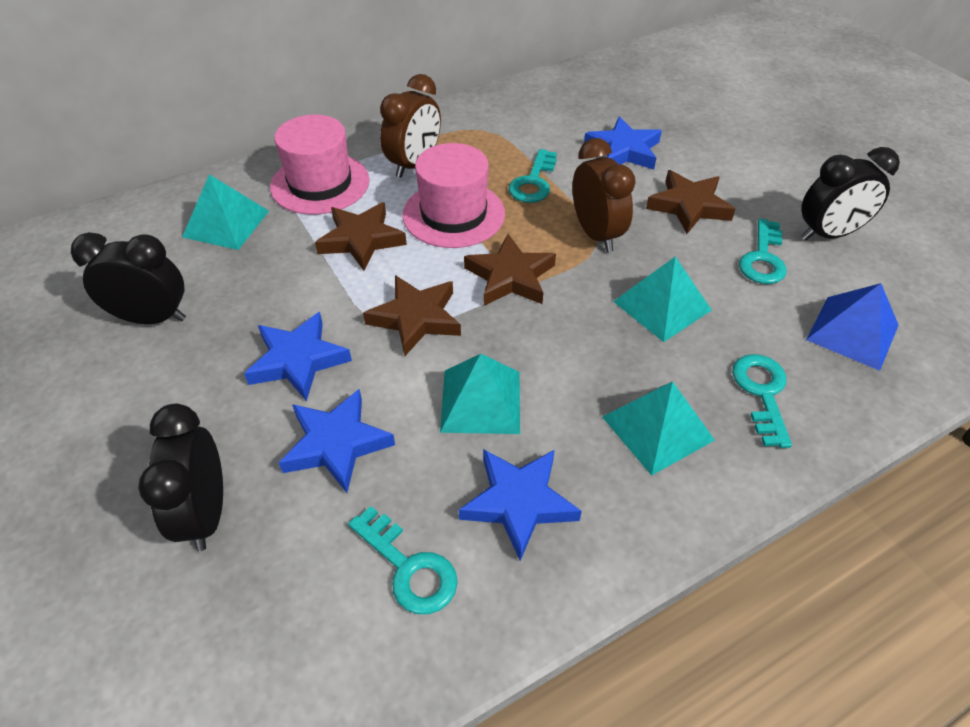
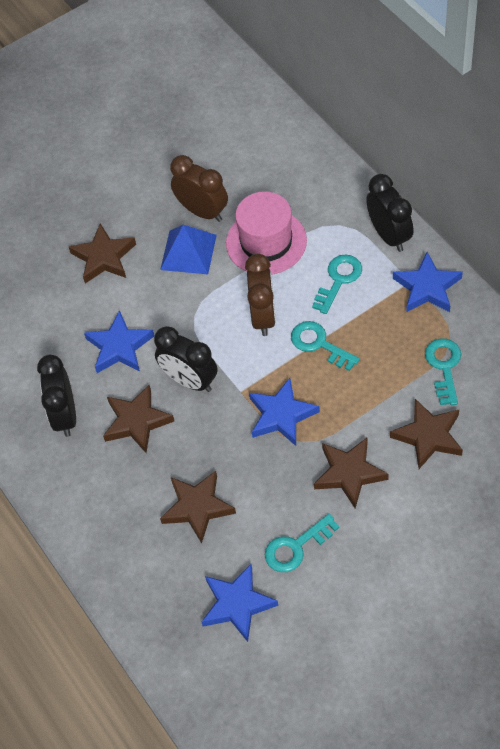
brown star: [315,202,407,271] [363,275,461,356] [464,234,556,306] [646,170,735,234] = 4 -> [69,224,136,283] [103,385,174,453] [160,471,236,543] [314,437,389,508] [390,399,463,469] = 5
pink hat: [270,115,370,215] [402,143,505,248] = 2 -> [226,191,307,275] = 1
turquoise pyramid: [182,174,269,250] [440,354,520,434] [602,381,715,476] [613,256,712,342] = 4 -> none = 0

